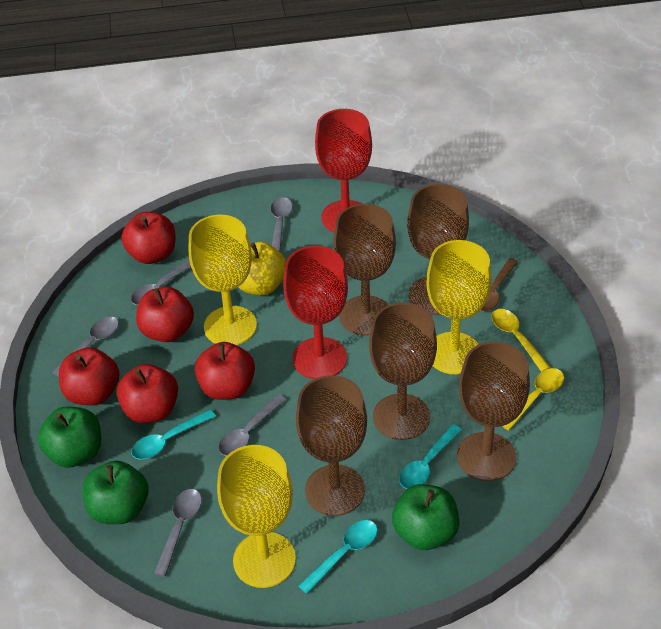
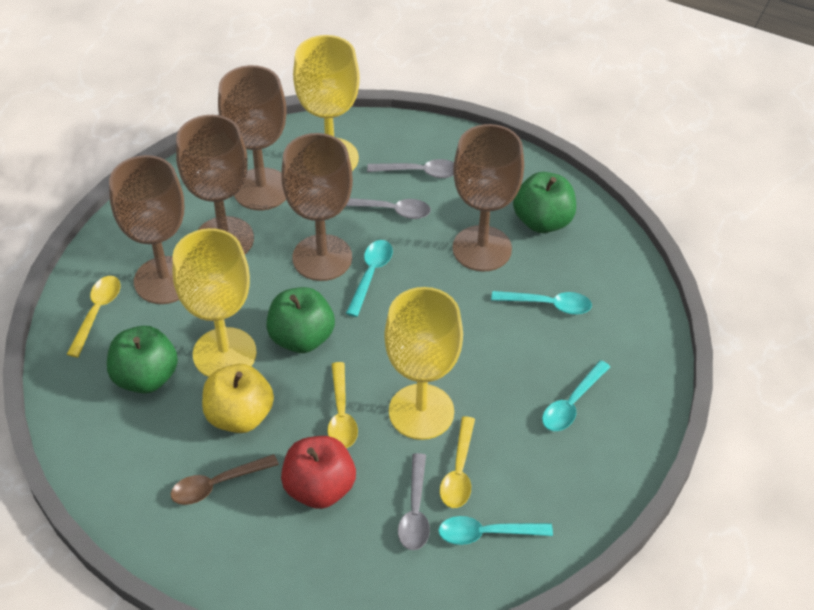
grey spoon: [52,317,119,377] [131,260,191,305] [154,489,202,577] [218,394,286,456] [271,197,293,252] = 5 -> [346,198,431,219] [367,159,454,178] [398,453,430,550] = 3
red apple: [59,347,120,405] [117,364,178,423] [121,212,175,264] [136,287,194,342] [195,342,255,400] = 5 -> [281,436,356,509] = 1
red goblet: [283,246,348,379] [315,109,372,232] = 2 -> none = 0
turquoise spoon: [131,409,216,459] [299,520,378,594] [399,424,462,489] = 3 -> [346,240,393,317] [439,516,553,545] [491,291,592,314] [542,360,610,431] = 4
yellow spoon: [492,309,551,372] [502,368,564,430] = 2 -> [67,276,121,358] [328,362,358,448] [440,417,475,508] = 3

